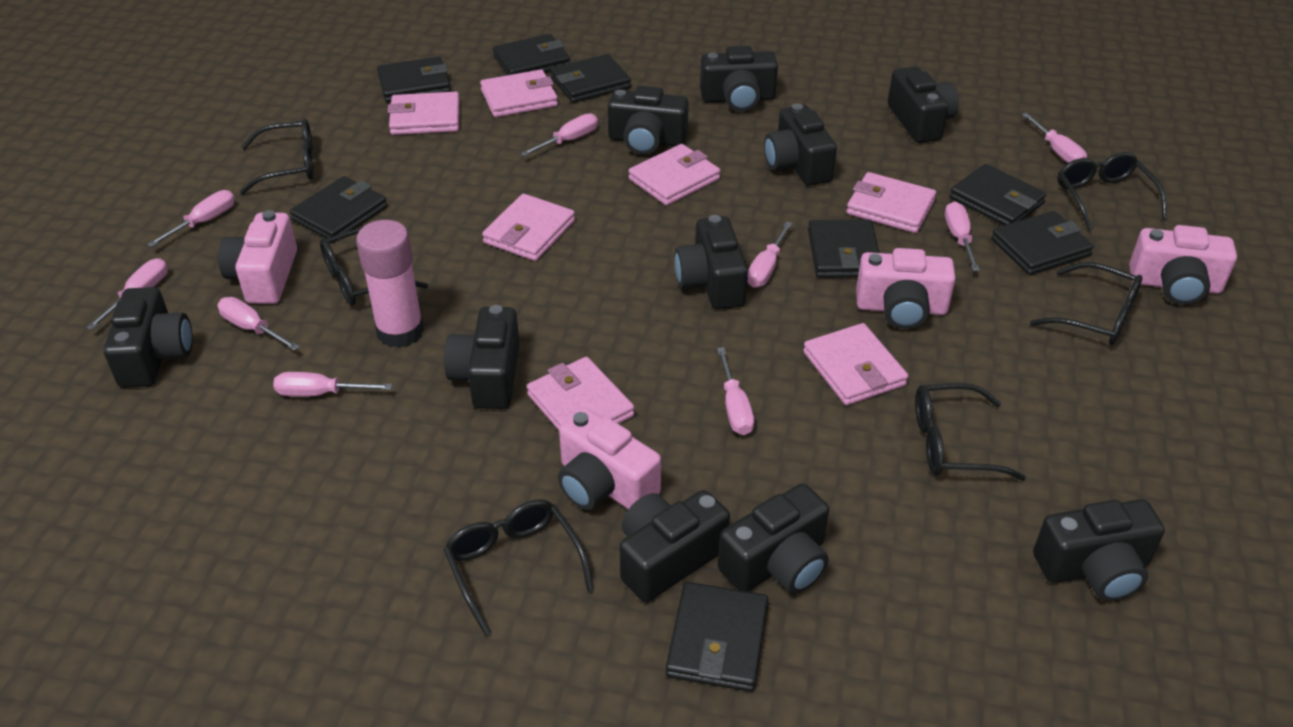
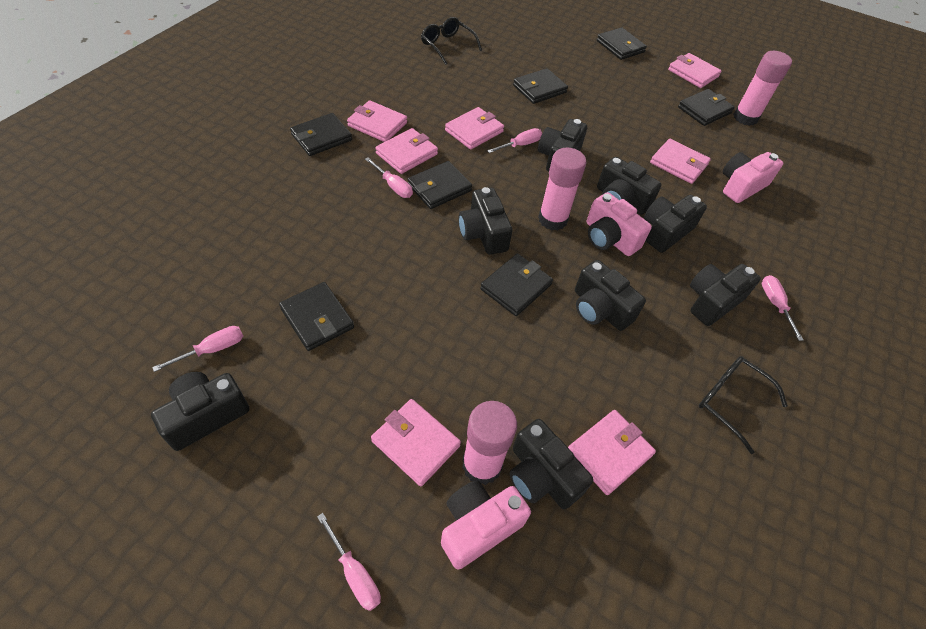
black camera: [104,287,193,388] [444,305,519,409] [608,86,689,155] [620,490,730,602] [675,215,748,309] [700,46,778,112] [718,483,829,594] [764,103,837,186] [888,66,959,143] [1033,499,1165,601] = 10 -> [151,372,250,451] [459,187,512,255] [510,419,594,509] [538,119,587,171] [575,260,646,331] [597,157,662,215] [644,195,707,253] [690,264,761,326] = 8
black glasses: [240,118,314,194] [320,228,428,306] [444,499,594,636] [915,383,1026,481] [1030,262,1142,345] [1057,152,1167,231] = 6 -> [421,17,482,65] [699,356,788,454] = 2
black wallet: [290,176,387,242] [377,57,451,102] [493,34,570,75] [551,54,631,103] [666,582,768,692] [808,219,879,278] [950,164,1046,226] [991,211,1094,275] = 8 -> [279,282,354,351] [290,113,352,156] [407,161,472,209] [480,254,553,316] [513,68,568,104] [597,27,647,60] [678,89,735,126] = 7
pink camera: [218,210,297,304] [558,408,661,510] [856,248,956,329] [1129,225,1237,305] = 4 -> [441,480,531,570] [587,192,652,256] [723,152,783,203] = 3
pink glue stick: [356,220,424,348] = 1 -> [462,401,517,485] [538,148,586,231] [733,51,792,126] = 3
pink screwdriver: [86,259,168,330] [147,190,235,247] [218,297,300,351] [273,372,392,397] [521,113,598,156] [717,347,754,435] [747,222,793,287] [945,202,980,271] [1022,113,1087,163] = 9 -> [152,326,243,372] [317,513,381,611] [365,157,413,198] [487,128,542,153] [762,275,803,341] = 5

